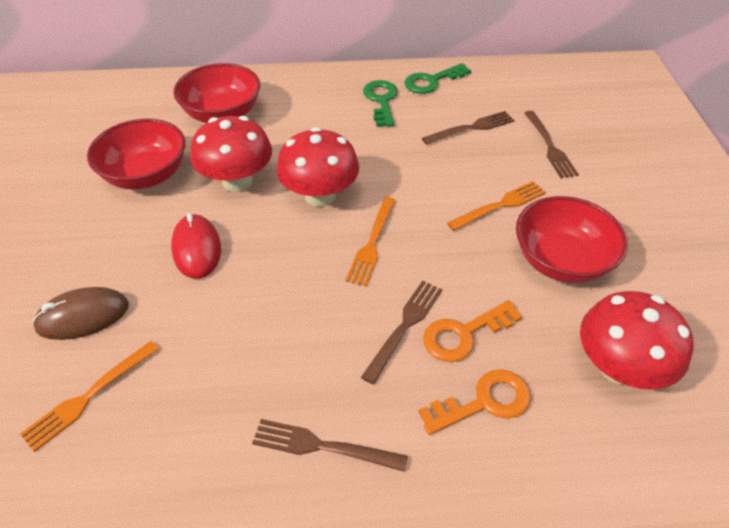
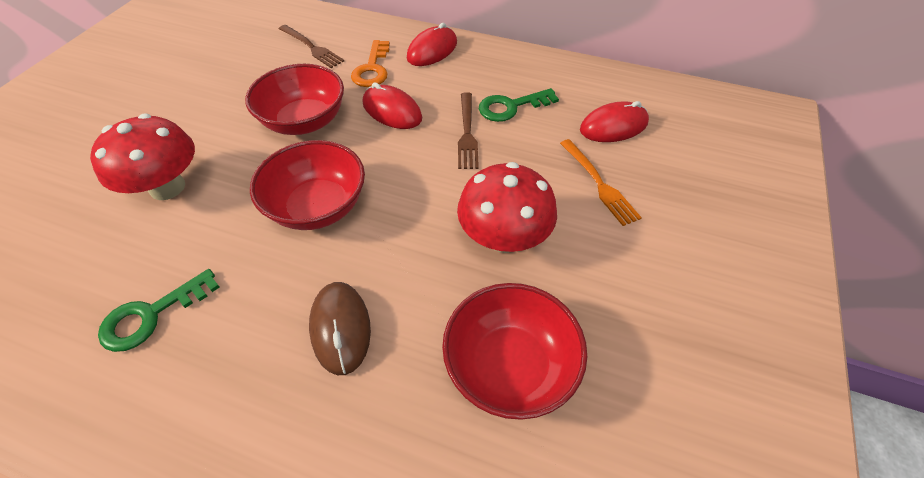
brown fork: [252,419,408,472] [361,280,442,384] [422,111,515,144] [524,111,579,178] = 4 -> [279,25,344,68] [458,92,479,169] = 2
orange fork: [20,341,159,452] [345,197,396,287] [447,181,546,231] = 3 -> [560,139,642,226] = 1
orange key: [418,369,531,435] [423,300,522,362] = 2 -> [351,40,390,87] = 1
red mouse: [171,213,221,279] = 1 -> [363,83,422,129] [407,23,457,66] [580,101,649,142] = 3
red mushroom: [190,116,272,192] [276,127,359,207] [580,291,694,390] = 3 -> [90,114,195,200] [457,162,557,253] = 2

